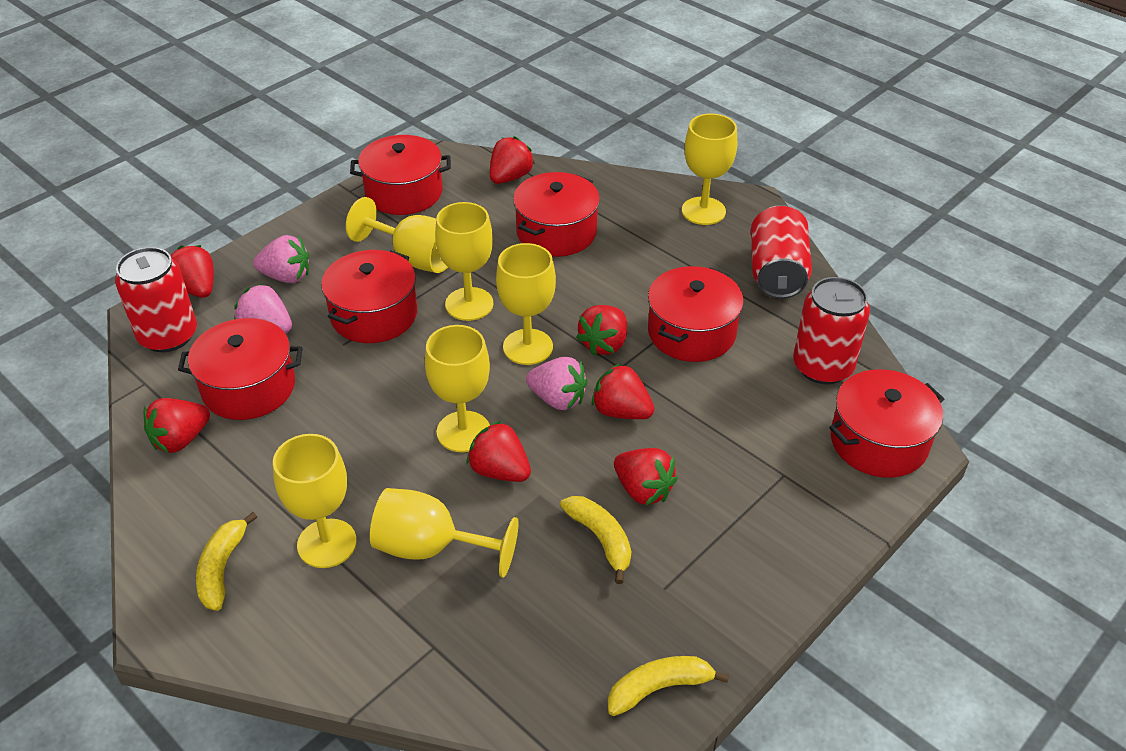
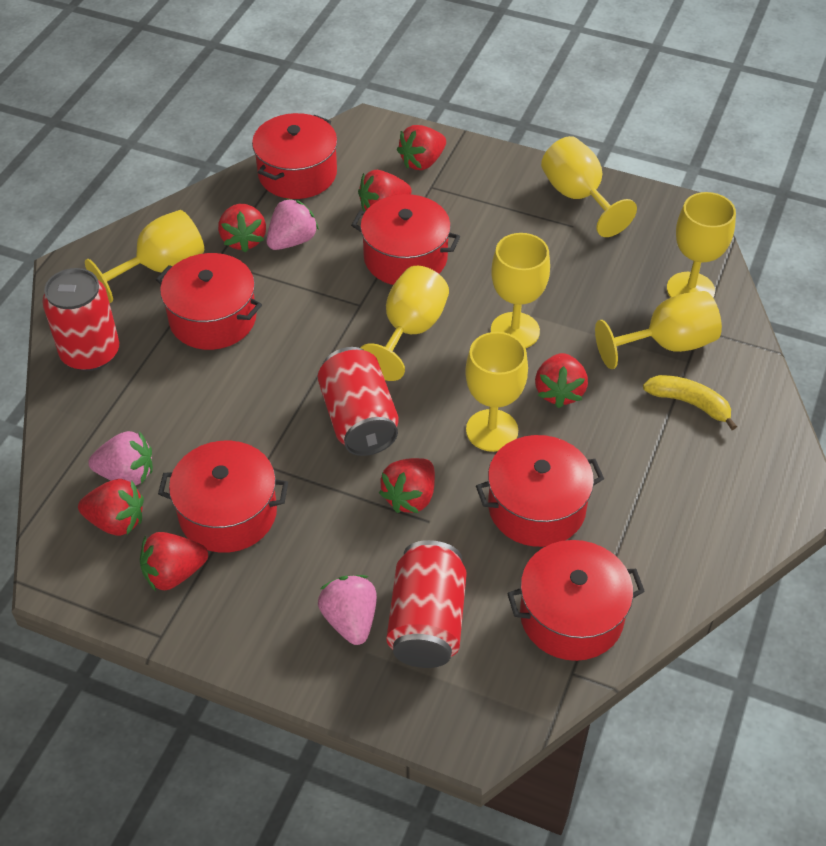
yellow banana: [196,512,257,611] [560,496,631,584] [608,656,729,716] = 3 -> [643,375,737,430] = 1

